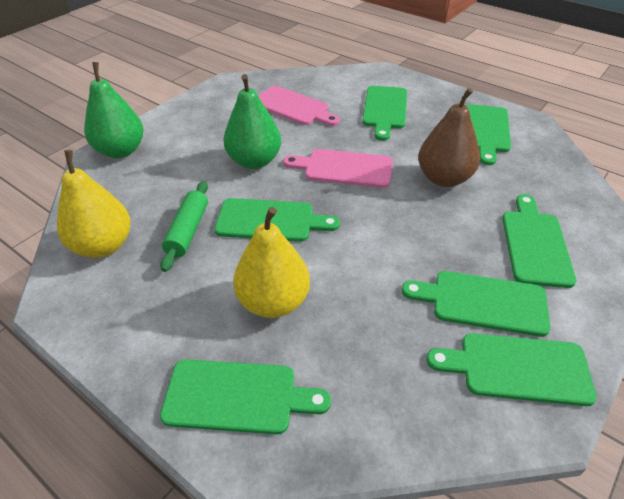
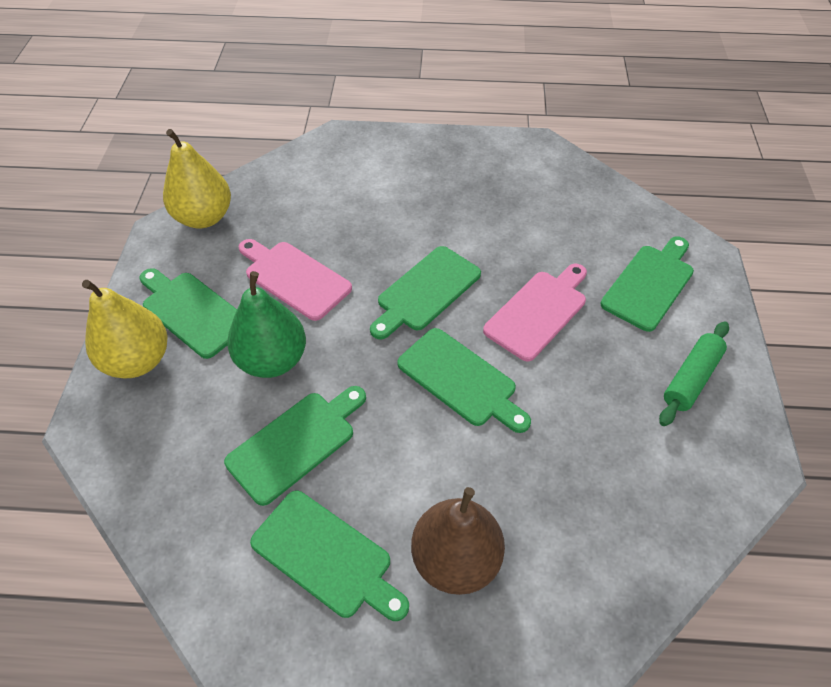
green cutting board: [160,359,331,435] [215,198,340,242] [362,86,407,141] [402,271,551,337] [426,333,597,406] [466,104,511,165] [502,194,576,288] = 7 -> [139,268,237,359] [224,386,366,506] [250,491,409,621] [370,246,481,339] [397,328,531,433] [600,237,694,332] = 6
green pear: [84,62,144,158] [224,74,281,169] = 2 -> [227,271,306,378] = 1

